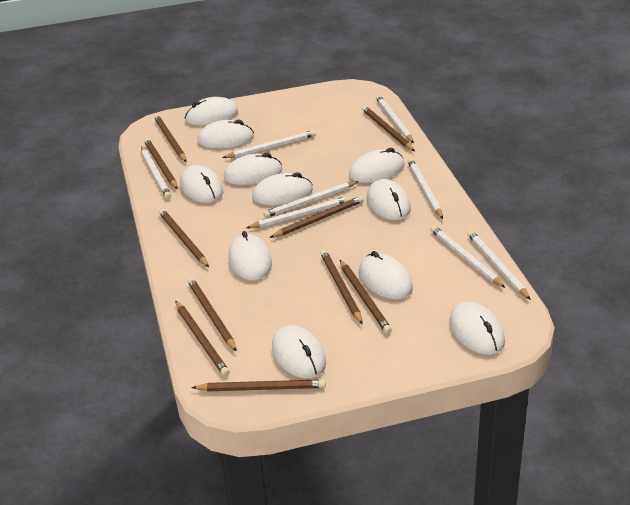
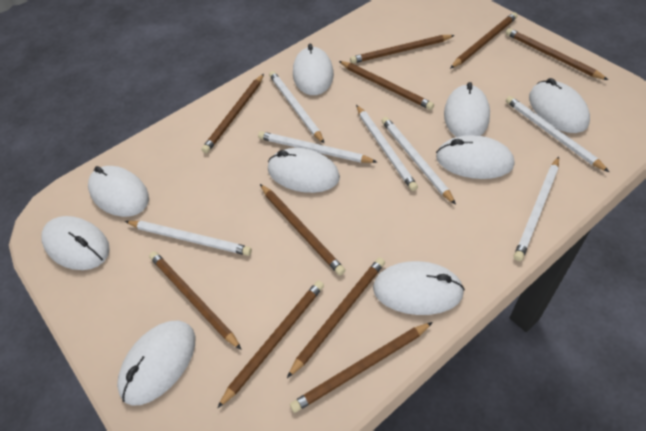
white mouse: [180,165,223,203] [185,97,238,125] [197,120,254,148] [224,153,282,185] [228,231,272,281] [252,172,313,206] [272,325,326,379] [349,148,404,183] [359,251,413,299] [367,179,411,220] [449,302,505,355] = 11 -> [41,216,110,270] [88,166,149,217] [117,320,195,406] [268,148,340,193] [293,44,334,95] [373,261,465,315] [436,135,514,179] [444,82,490,137] [529,78,590,133] = 9
white pencil: [141,146,171,199] [223,130,316,158] [247,196,349,228] [263,181,359,218] [376,95,414,143] [408,158,443,219] [430,226,505,288] [468,230,531,300] = 8 -> [125,221,252,256] [258,131,377,163] [269,71,325,144] [356,105,418,191] [382,117,456,205] [506,96,609,172] [514,156,559,261] = 7

